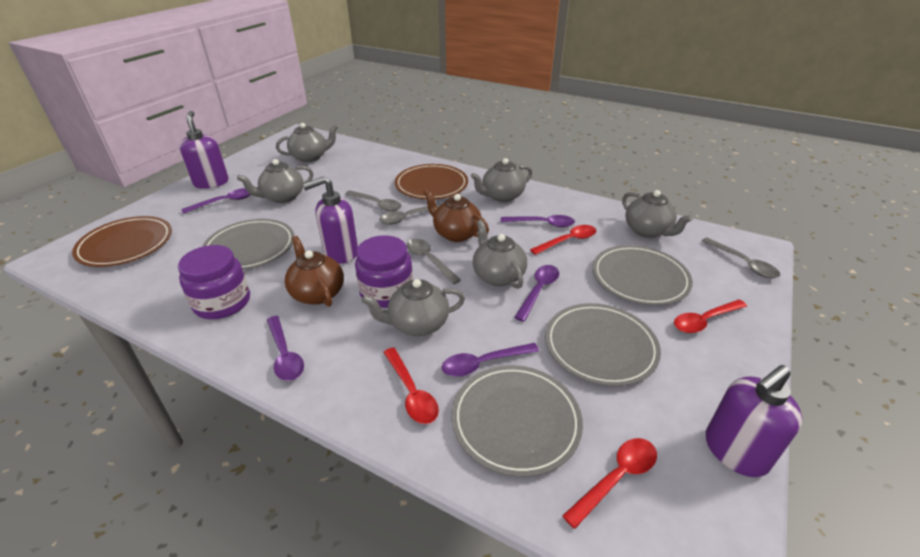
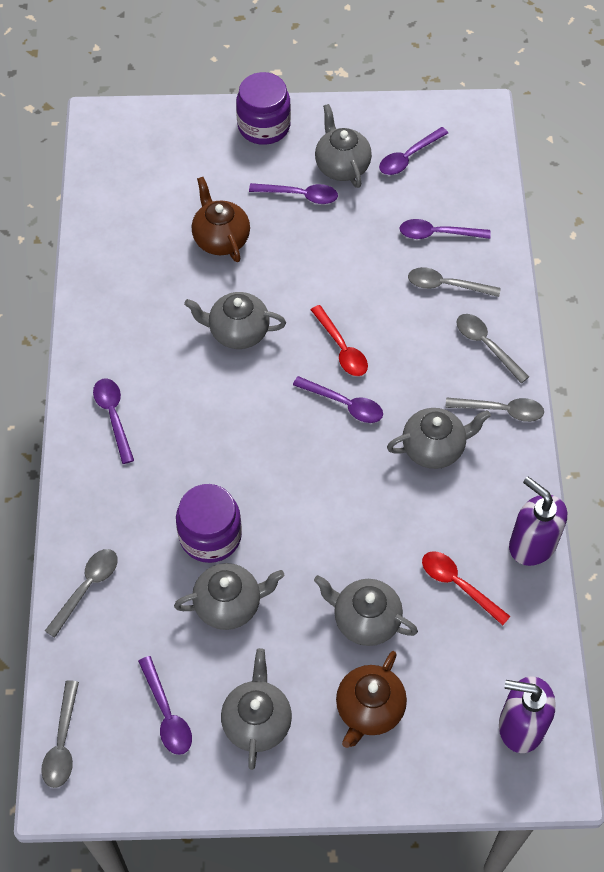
brown plate: [72,216,172,267] [395,164,468,199] = 2 -> none = 0
grey plate: [202,219,294,270] [451,365,583,477] [545,303,661,386] [593,245,693,306] = 4 -> none = 0
grey spoon: [345,191,402,212] [379,204,441,224] [407,239,461,284] [702,238,780,278] = 4 -> [41,680,79,788] [45,549,118,638] [408,267,501,297] [445,397,544,422] [456,314,529,383] = 5
purple soap dispenser: [179,111,229,189] [303,176,358,264] [706,365,803,477] = 3 -> [499,676,556,753] [509,477,567,566] = 2
purple spoon: [181,188,251,214] [267,316,304,381] [441,343,539,377] [501,215,575,227] [514,265,559,322] = 5 -> [93,378,134,464] [138,656,192,755] [249,183,338,204] [293,376,383,423] [379,127,448,175] [399,219,491,239] = 6
red spoon: [384,347,439,424] [530,225,596,255] [562,438,657,529] [674,300,747,333] = 4 -> [311,305,368,376] [422,551,511,625] = 2

